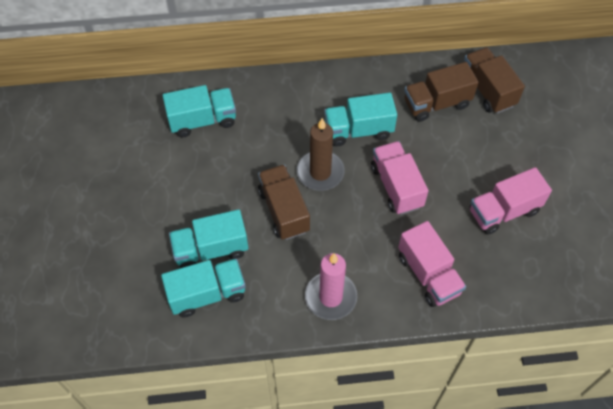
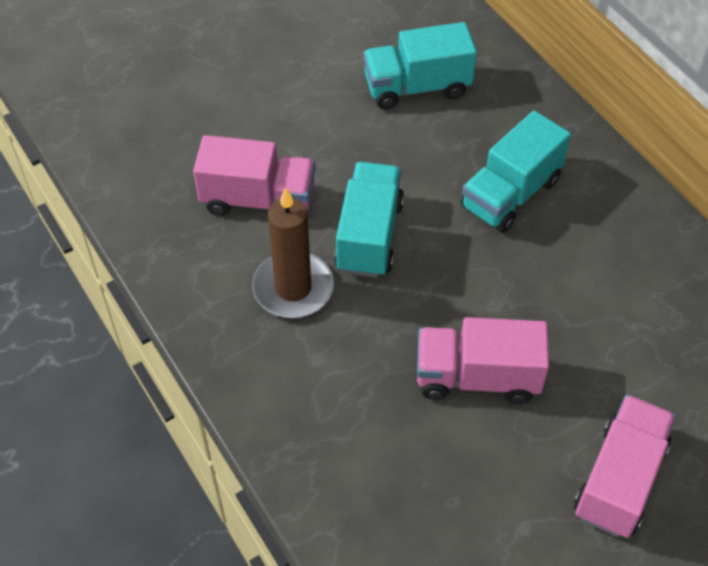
brown truck: [258,165,310,240] [404,62,479,122] [464,47,525,114] = 3 -> none = 0
pink candle: [305,253,357,320] = 1 -> none = 0
turquoise truck: [161,259,246,317] [163,85,236,137] [169,209,248,268] [324,93,397,146] = 4 -> [334,162,404,278] [363,22,477,110] [461,111,571,233] = 3

